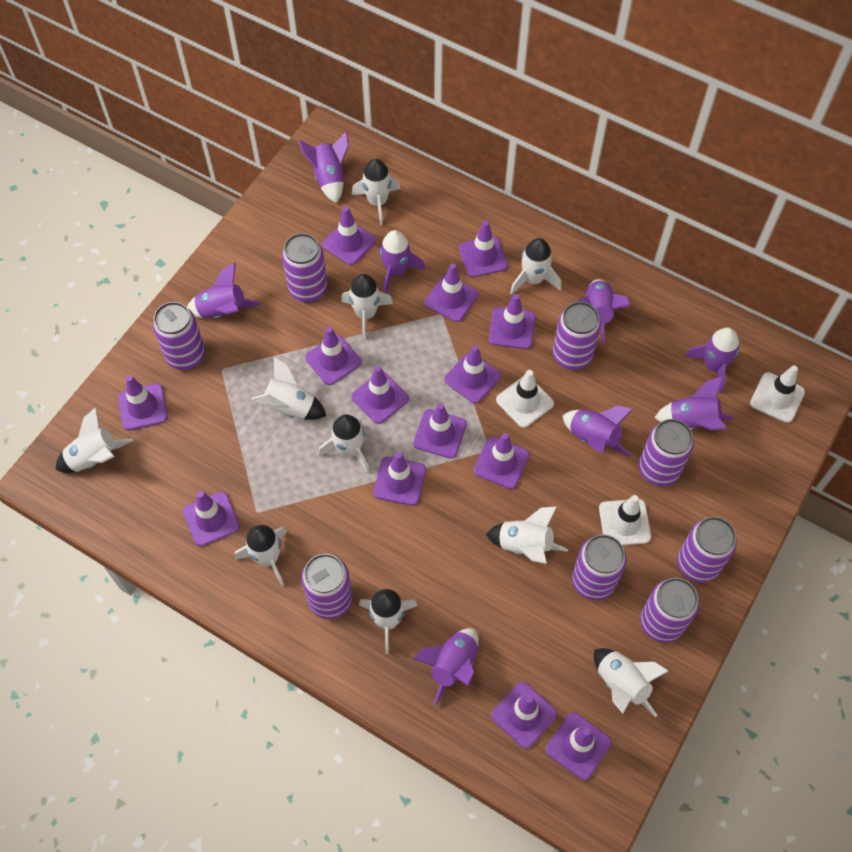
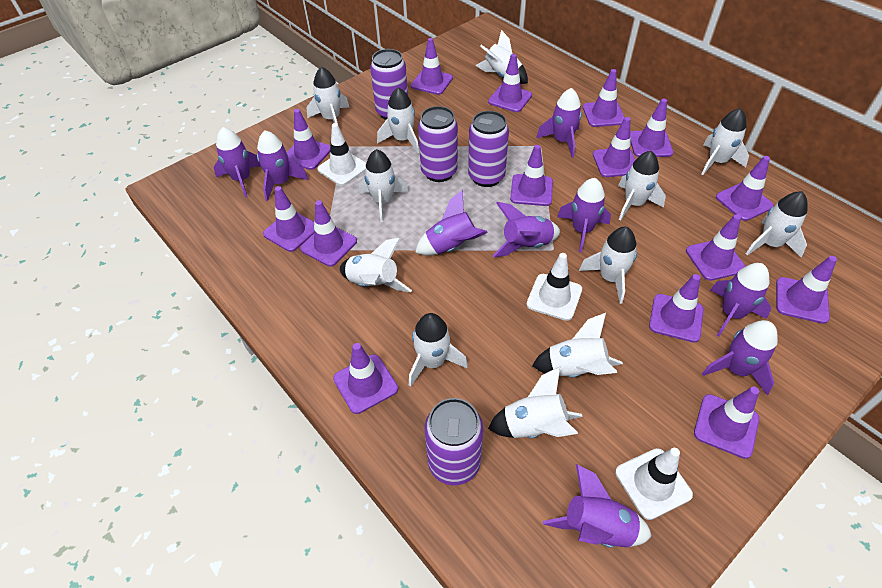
purple can: [153,302,205,370] [282,233,328,303] [301,554,353,619] [553,302,601,370] [572,535,627,600] [639,419,694,486] [640,578,699,643] [677,517,737,583] = 8 -> [370,49,408,120] [418,106,458,182] [425,398,483,485] [468,111,509,187] = 4
purple rocket: [187,263,261,318] [298,131,349,204] [379,230,425,293] [412,628,479,706] [562,406,633,457] [577,279,631,344] [654,376,734,430] [685,327,739,393] = 8 -> [214,127,261,197] [257,130,308,201] [415,190,488,256] [493,202,560,257] [536,88,582,158] [543,464,652,548] [557,178,611,253] [702,320,778,395] [710,263,771,337] = 9
purple traffic cone: [118,375,168,431] [183,491,240,546] [305,327,362,385] [322,206,376,265] [351,366,409,424] [373,452,426,506] [413,403,467,458] [425,264,478,322] [444,345,501,403] [459,221,508,278] [473,433,530,489] [489,294,535,349] [491,682,557,749] [546,712,612,780] = 14 -> [263,186,314,252] [286,109,330,170] [300,200,357,267] [333,343,398,414] [411,38,453,95] [488,54,532,112] [510,145,553,206] [583,69,625,127] [593,117,635,177] [630,98,673,157] [649,274,704,343] [686,214,746,281] [694,386,759,459] [716,156,774,221] [776,256,837,324] = 15
white rocket: [56,407,133,473] [235,525,287,586] [251,357,326,420] [318,414,370,474] [341,274,393,340] [352,159,401,225] [359,589,418,654] [486,506,568,564] [510,238,561,295] [594,648,669,717] = 10 -> [307,67,349,124] [340,238,412,292] [359,149,409,222] [377,87,419,153] [409,313,468,387] [476,30,528,84] [488,367,583,438] [532,313,623,378] [579,227,637,304] [618,151,666,221] [701,108,749,175] [746,191,808,258] = 12

